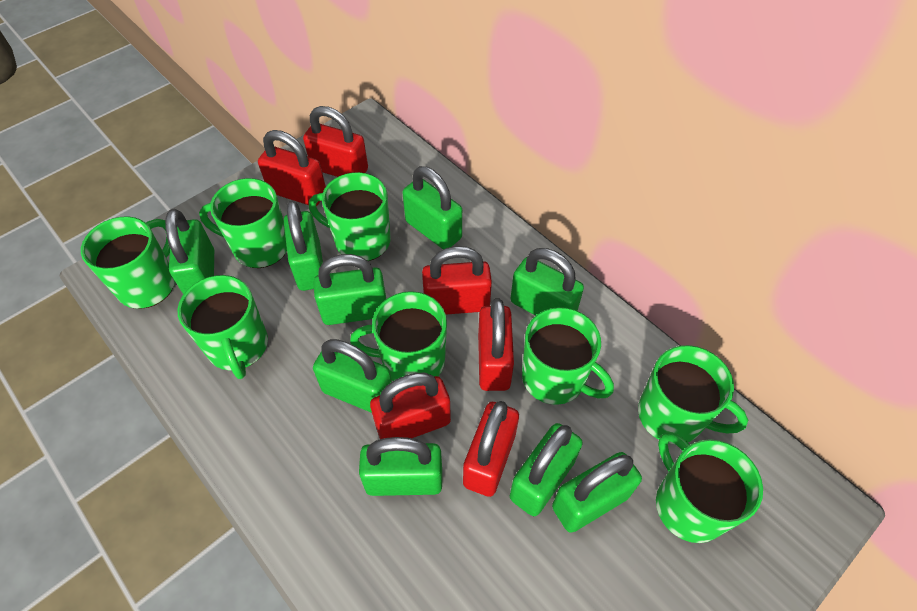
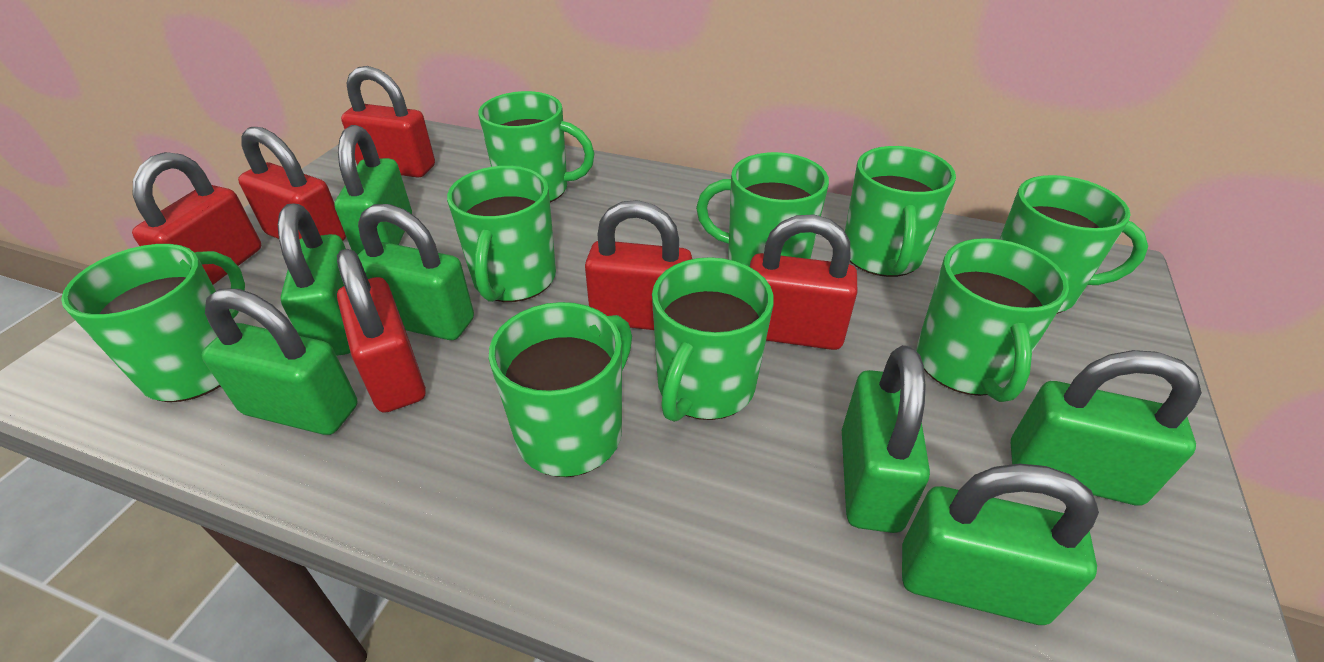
green mug: [81,216,175,309] [177,275,268,379] [199,178,287,268] [309,172,390,261] [350,291,447,381] [522,307,614,405] [638,345,748,444] [656,431,763,543] = 8 -> [61,244,245,402] [447,166,556,302] [479,91,595,202] [489,302,632,477] [652,257,774,422] [696,152,829,267] [845,146,956,277] [916,238,1069,402] [999,175,1148,314] = 9
green padlock: [165,209,214,294] [284,200,323,291] [313,339,392,413] [314,254,386,325] [359,437,442,496] [402,166,462,249] [510,248,584,316] [510,423,583,516] [552,452,642,533] = 9 -> [202,288,357,435] [278,203,350,356] [335,125,412,255] [358,204,474,340] [842,345,930,533] [902,464,1099,625] [1011,350,1202,505] = 7

